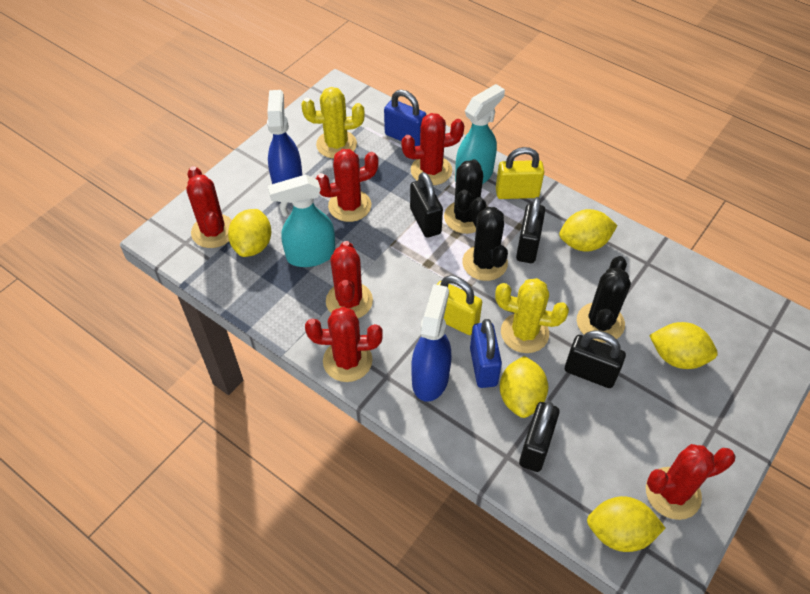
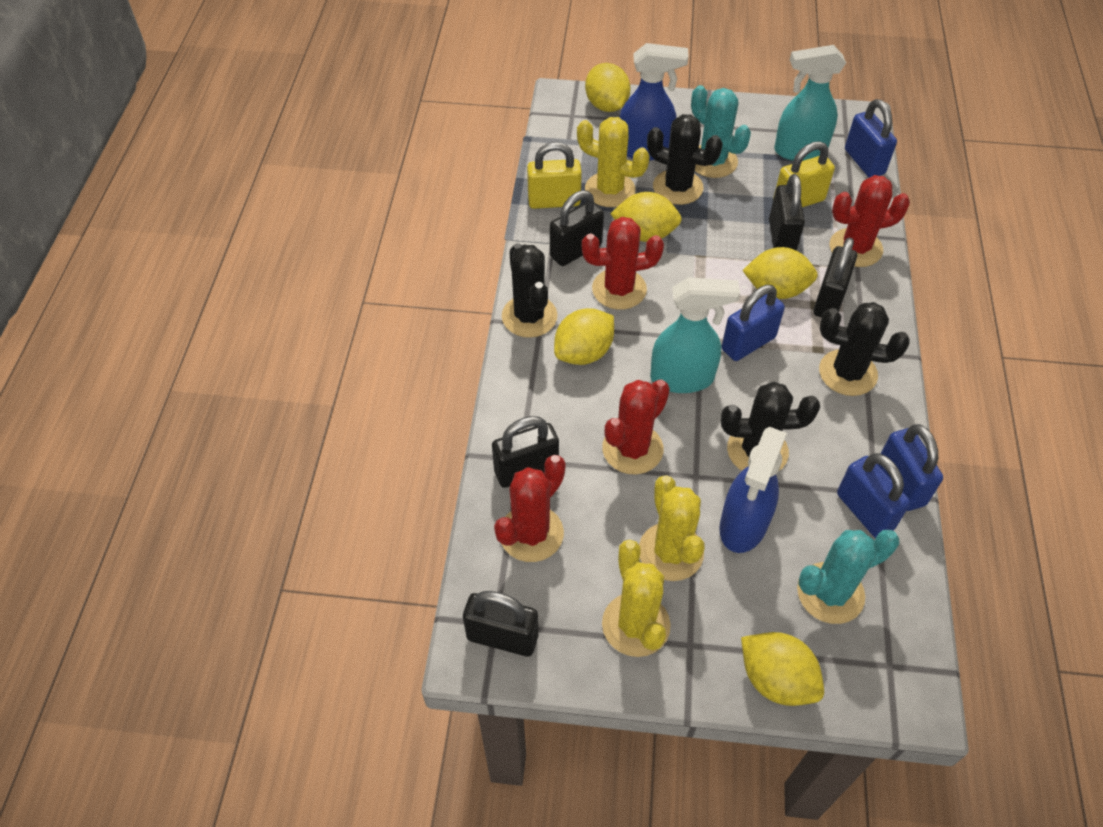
black cactus: [444,159,483,234] [462,197,508,281] [577,256,631,343] = 3 -> [502,243,557,338] [647,114,723,205] [721,382,820,471] [819,302,910,396] = 4
black padlock: [410,172,443,238] [516,197,545,263] [519,402,560,472] [565,331,626,388] = 4 -> [463,591,538,657] [492,416,559,488] [550,190,604,266] [769,174,805,251] [813,237,857,317] = 5
blue padlock: [384,90,426,146] [470,319,502,388] = 2 -> [722,285,785,361] [837,453,910,538] [845,99,897,178] [878,424,943,511] = 4
red cactus: [187,166,232,248] [305,307,383,382] [316,149,379,222] [326,241,373,318] [401,113,464,185] [646,444,736,520] = 6 -> [494,455,565,562] [582,217,664,310] [602,380,670,475] [830,175,910,267] = 4
turquoise cactus: none = 0 -> [691,85,751,178] [797,530,899,624] = 2
yellow cactus: [301,87,365,159] [495,278,569,353] = 2 -> [577,117,650,207] [602,540,671,657] [639,475,705,581] = 3

